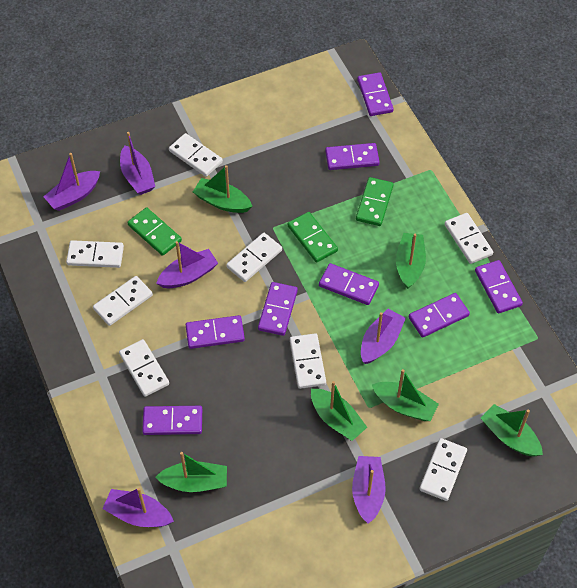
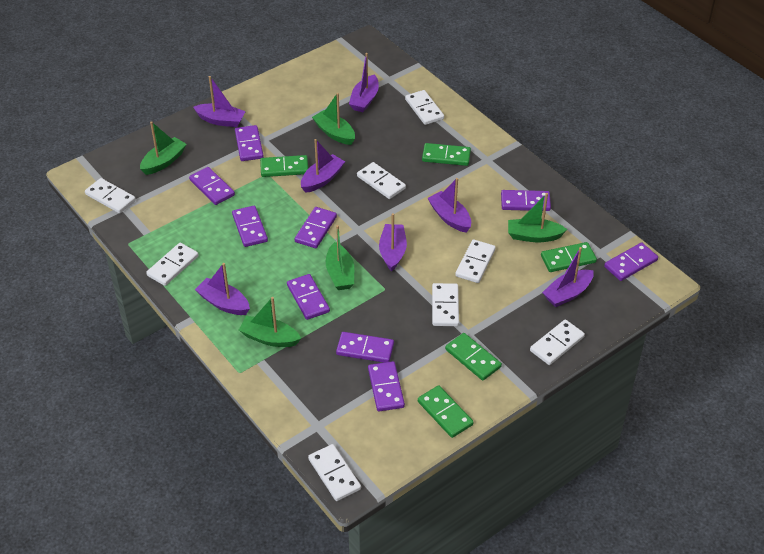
green boat: [156,452,227,492] [193,165,252,213] [311,381,367,441] [372,369,439,421] [396,233,426,289] [481,404,543,456] = 6 -> [140,121,186,175] [239,297,301,347] [312,93,355,145] [326,225,354,290] [508,193,567,242] = 5
green domino: [127,207,182,256] [288,212,338,262] [356,177,393,226] = 3 -> [260,155,308,177] [418,385,473,438] [422,143,471,166] [445,333,502,380] [541,242,597,272] = 5
purple boat: [43,153,100,211] [102,488,174,527] [120,132,155,195] [156,241,218,288] [352,456,386,524] [361,309,406,364] = 6 -> [193,76,246,127] [195,263,250,315] [301,139,345,193] [349,53,379,112] [379,213,407,272] [427,178,471,232] [542,247,594,307] = 7
purple domino: [142,406,202,435] [186,315,245,349] [258,282,298,336] [319,263,379,305] [325,143,379,170] [357,72,394,116] [409,293,470,338] [475,260,523,313] = 8 -> [189,167,235,205] [232,206,268,247] [235,125,264,161] [287,274,330,320] [295,207,337,248] [336,332,394,363] [368,361,405,411] [501,190,551,211] [604,242,658,281] = 9

